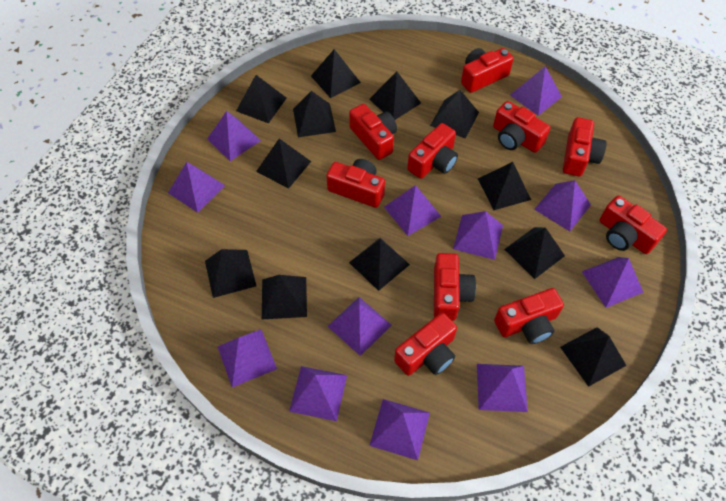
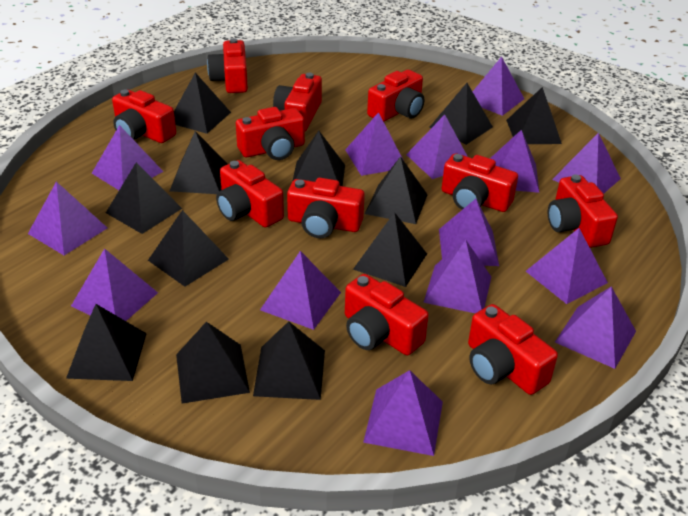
purple pyramid: [168,162,225,213] [207,111,261,161] [218,329,277,387] [289,366,347,421] [328,297,392,356] [369,399,430,460] [384,185,442,236] [453,211,503,260] [477,364,528,412] [510,66,562,116] [534,180,591,231] [582,257,644,308] = 12 -> [28,182,107,255] [71,248,158,321] [92,125,164,190] [260,251,341,330] [345,112,403,176] [363,370,443,456] [406,115,468,179] [423,240,491,313] [439,199,499,266] [473,56,524,116] [490,130,539,193] [526,228,608,304] [552,133,621,194] [555,286,636,369] = 14
red camera: [326,159,385,208] [349,104,397,160] [394,313,457,376] [407,123,458,179] [434,253,476,321] [461,48,514,93] [493,101,550,153] [494,288,564,344] [563,117,607,176] [599,196,667,254] = 10 -> [112,90,176,143] [207,38,248,93] [216,160,284,227] [236,107,305,160] [273,73,322,131] [287,178,365,238] [345,274,429,355] [367,70,424,122] [442,153,518,212] [468,304,558,395] [548,175,618,248] = 11

